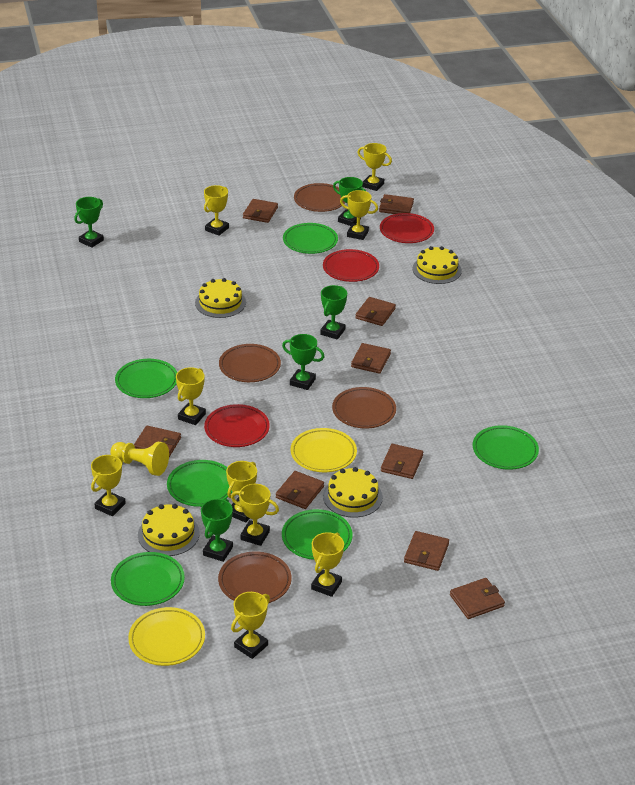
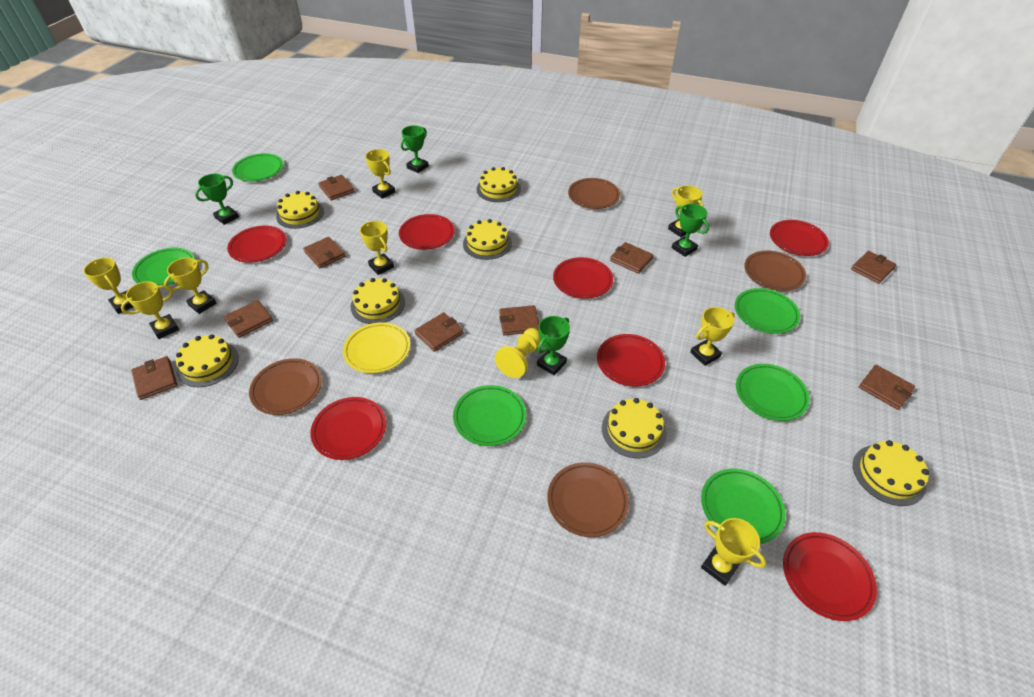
green trophy: [74,197,104,248] [201,499,233,562] [282,334,325,390] [320,285,347,340] [333,177,367,226] = 5 -> [195,174,239,225] [401,125,429,173] [537,316,570,375] [672,204,709,257] = 4
red plate: [204,404,270,447] [323,249,379,282] [380,213,434,243] = 3 -> [227,226,287,263] [310,397,386,460] [399,214,455,250] [553,257,613,299] [597,334,665,386] [770,220,829,256] [783,532,877,621] = 7
yellow cake: [138,504,200,556] [195,278,246,318] [323,467,383,518] [412,246,462,284] = 4 -> [176,334,239,387] [276,191,324,229] [351,278,405,324] [463,219,512,260] [476,167,521,202] [602,398,667,458] [853,440,929,506] = 7
yellow plate: [128,607,205,666] [291,428,357,472] = 2 -> [343,322,410,373] = 1
yellow trophy: [91,455,126,516] [176,367,206,425] [204,185,229,236] [226,461,257,523] [231,484,279,546] [231,592,270,659] [311,532,344,597] [340,190,378,240] [357,143,392,191] = 9 -> [83,258,133,314] [121,281,179,339] [164,258,217,314] [360,221,394,275] [365,149,395,199] [668,185,704,237] [690,307,735,366] [701,518,766,586] = 8

